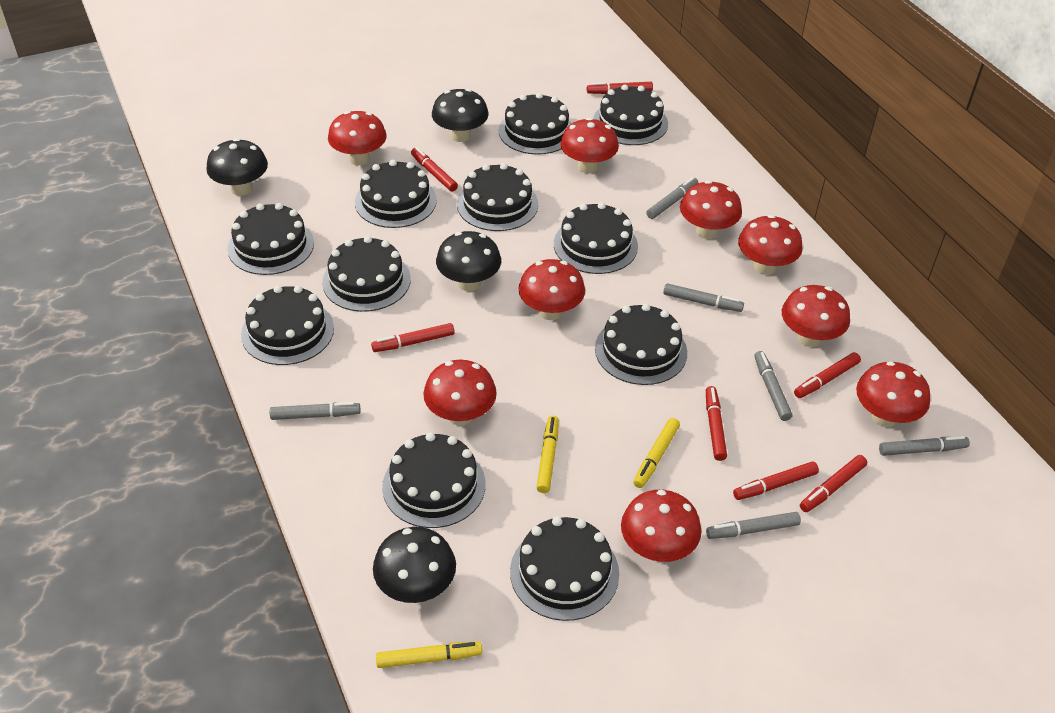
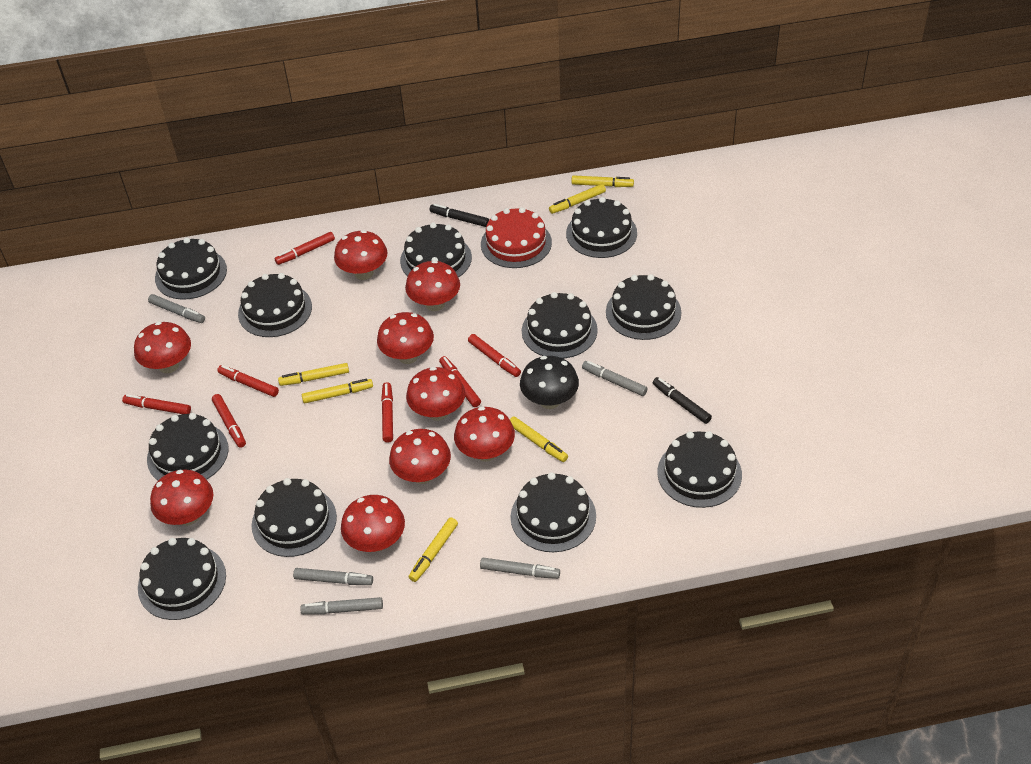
black marker: none = 0 -> [429,204,489,227] [653,377,712,424] = 2
black mushroom: [206,138,268,196] [373,527,456,603] [432,89,489,142] [436,231,501,291] = 4 -> [520,356,579,409] = 1
grey marker: [270,402,361,420] [646,177,698,219] [663,283,744,312] [706,512,801,539] [754,351,792,421] [879,436,970,456] = 6 -> [148,294,205,323] [293,568,373,585] [300,597,383,615] [480,558,560,579] [582,361,648,396] = 5
red cake: none = 0 -> [481,207,552,268] = 1
yellow marker: [376,642,482,668] [536,416,559,493] [633,418,680,488] = 3 -> [278,363,349,386] [302,379,373,403] [409,518,458,582] [510,417,568,462] [549,184,606,214] [571,175,634,187] = 6

